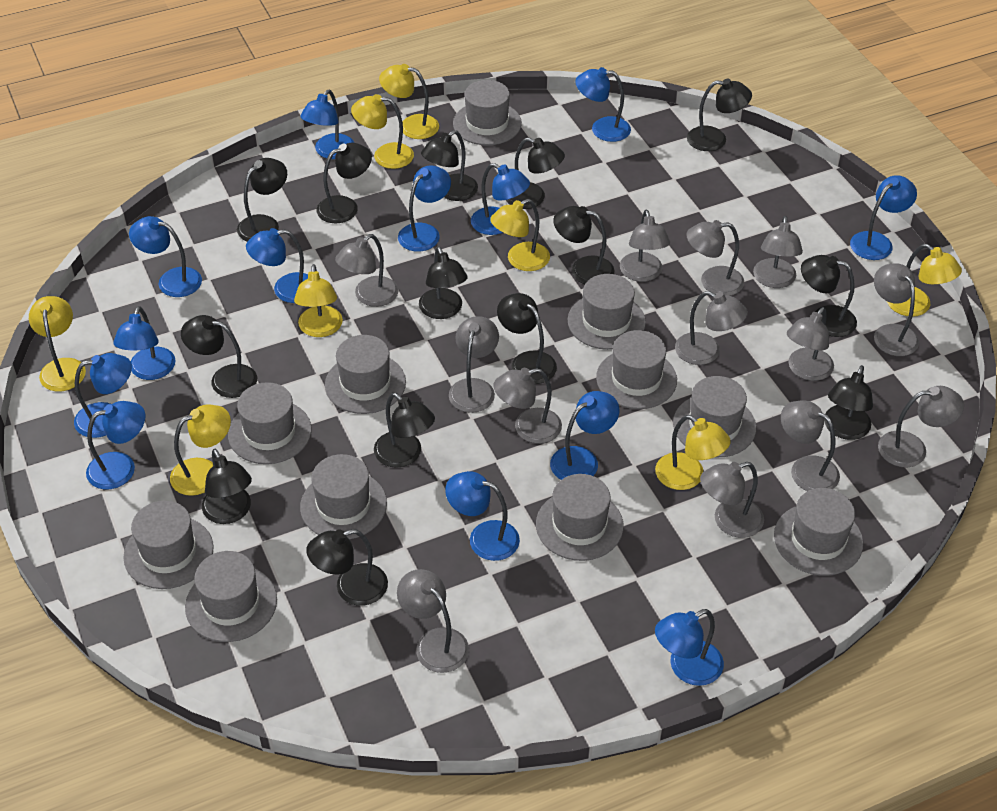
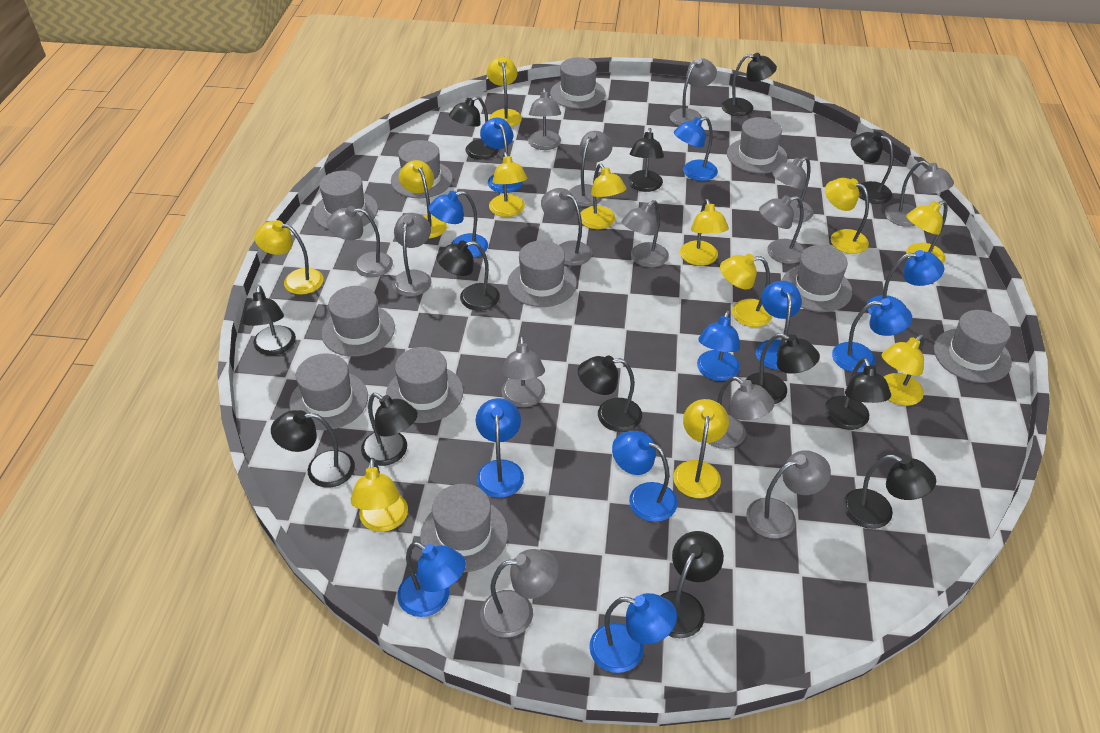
black lamp: [181,315,257,398] [202,449,252,524] [237,158,287,241] [306,529,388,606] [316,143,372,223] [374,393,435,468] [419,246,468,319] [421,130,478,201] [497,293,557,384] [506,137,565,209] [553,206,615,284] [687,79,752,151] [801,255,857,337] [824,365,873,440] = 14 -> [242,285,296,355] [271,410,355,488] [361,393,418,466] [437,240,500,311] [449,96,499,159] [578,356,642,432] [628,128,664,192] [660,531,724,638] [721,53,777,116] [745,333,820,404] [824,358,891,430] [843,455,936,529] [851,132,893,204] = 13
blue lamp: [74,353,132,438] [86,401,145,489] [113,306,176,380] [129,216,202,297] [246,228,308,303] [300,90,354,159] [398,165,451,252] [445,471,520,561] [471,163,530,235] [550,391,620,480] [575,67,631,142] [655,609,724,686] [850,175,917,260] = 13 -> [397,542,466,617] [428,191,488,258] [476,398,524,498] [480,118,523,193] [589,593,677,673] [612,431,678,522] [674,116,718,181] [697,310,740,381] [756,281,802,370] [832,298,912,373] [867,250,944,315] = 11
grey lamp: [335,234,399,307] [397,569,469,673] [449,316,499,413] [494,368,562,444] [620,210,670,282] [675,291,748,365] [686,220,744,296] [700,462,764,538] [753,216,803,288] [781,400,840,491] [787,307,834,381] [874,263,919,356] [878,386,964,467] = 13 -> [327,206,393,277] [392,213,432,296] [480,549,559,637] [502,336,545,407] [528,88,561,150] [541,188,592,266] [569,131,613,207] [622,200,669,268] [670,58,717,126] [709,376,775,449] [746,450,831,539] [759,195,805,264] [772,157,814,223] [885,161,954,227] = 14
yellow lamp: [29,296,86,392] [170,405,231,496] [294,264,343,337] [351,94,414,169] [379,64,439,139] [490,199,550,271] [655,415,731,490] [887,244,962,317] = 8 -> [254,220,324,295] [351,458,408,532] [399,160,447,239] [487,57,522,127] [489,152,527,217] [580,164,626,229] [673,399,729,498] [680,199,729,266] [720,254,773,327] [825,178,869,254] [882,334,924,406] [906,200,947,263] = 12

